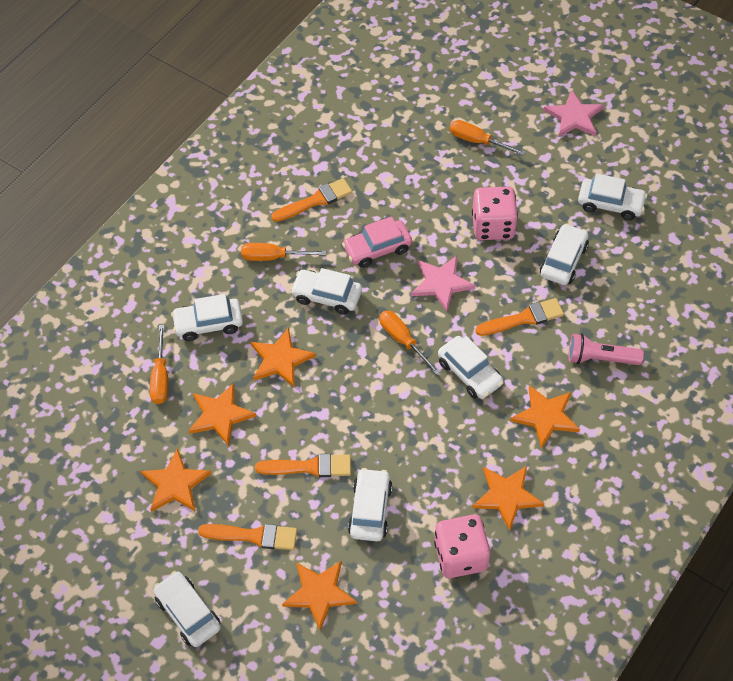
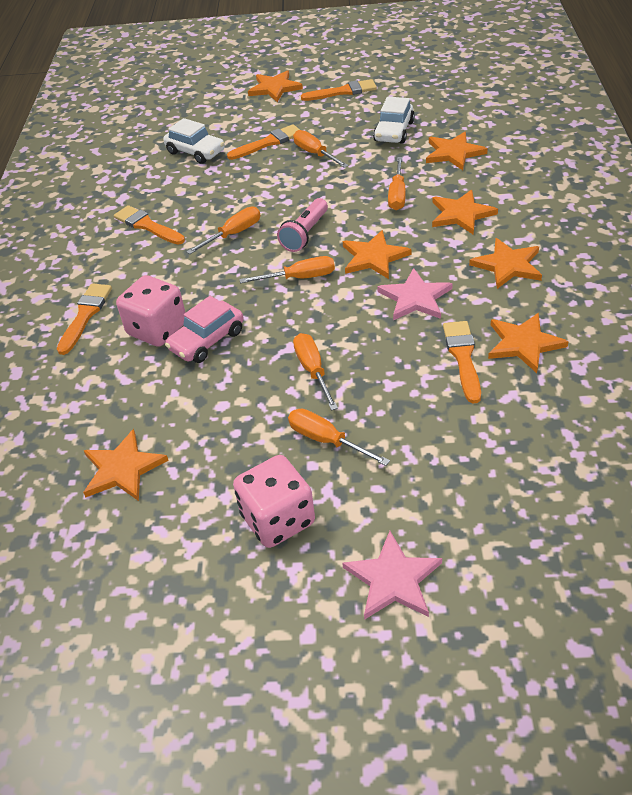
orange brush: [198,524,297,550] [255,454,351,477] [271,178,352,222] [475,298,564,336] = 4 -> [57,283,112,355] [114,205,185,245] [227,124,300,160] [301,79,377,101] [443,321,481,403] = 5
orange screwdriver: [150,325,168,404] [241,243,326,261] [379,310,440,375] [450,120,526,156] = 4 -> [186,207,260,254] [239,256,335,283] [288,409,390,466] [293,130,348,168] [293,333,338,410] [388,157,405,210] = 6
orange star: [140,448,212,512] [189,383,256,446] [251,327,316,387] [282,561,357,631] [472,466,544,531] [510,385,580,449] = 6 -> [83,429,169,501] [248,70,303,102] [343,230,411,279] [426,132,488,170] [432,190,498,235] [469,238,542,289] [488,313,569,373] = 7
white car: [153,571,221,647] [171,294,243,341] [290,268,362,315] [348,468,392,541] [438,336,504,399] [540,223,589,285] [578,174,647,220] = 7 -> [163,118,225,164] [373,97,415,144] = 2

